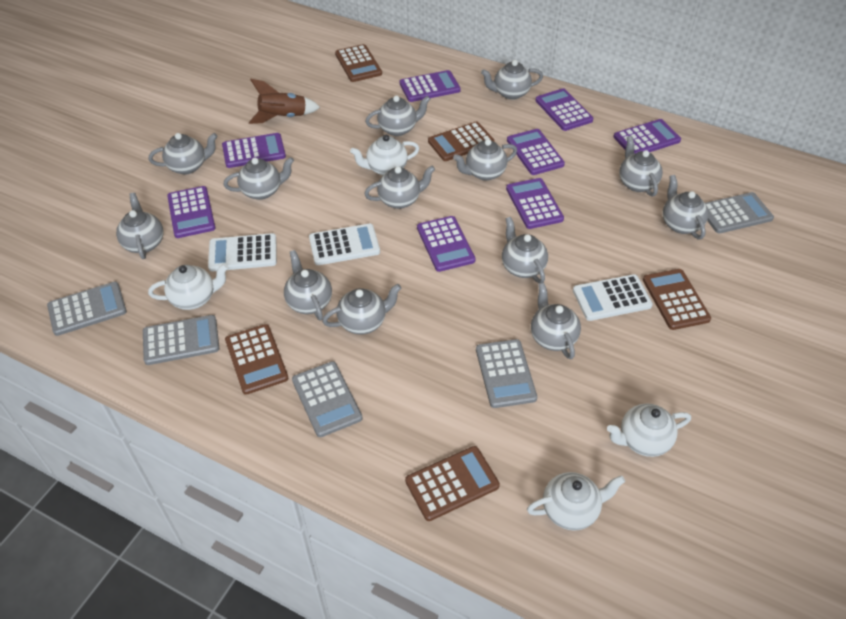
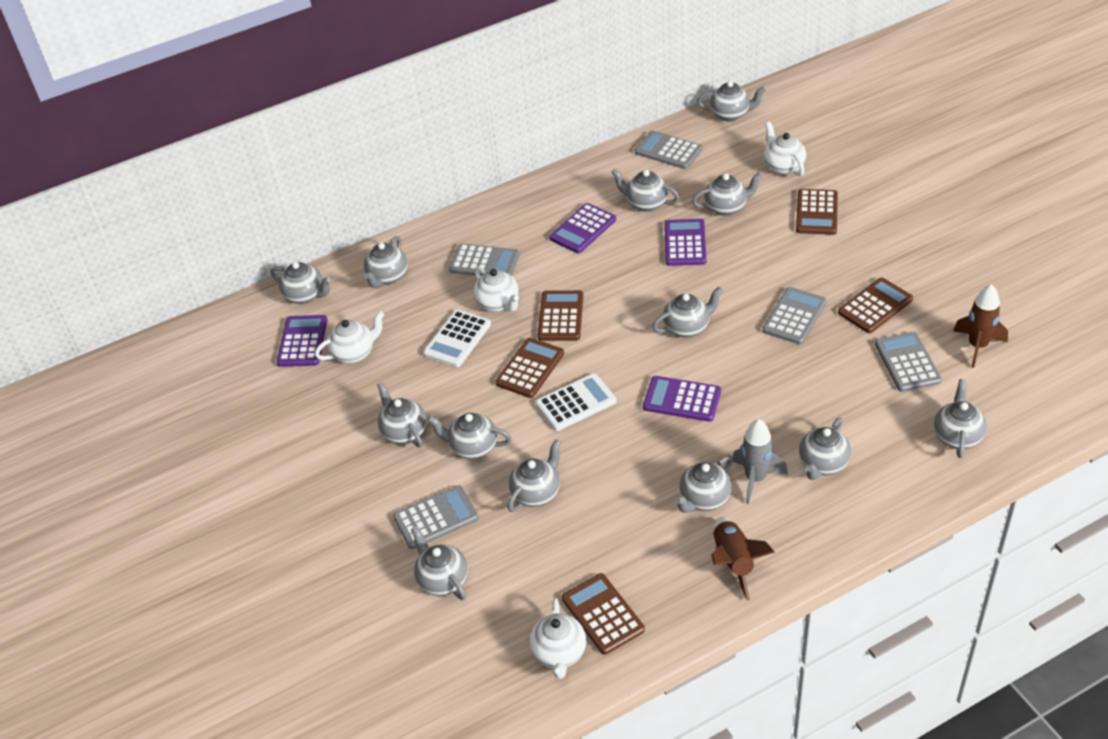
brown rocket: [249,79,320,124] = 1 -> [711,517,775,600] [953,284,1008,368] = 2
grey rocket: none = 0 -> [732,419,788,504] = 1
purple calculator: [167,186,215,238] [222,133,286,168] [400,70,461,102] [417,216,476,272] [506,178,564,229] [507,129,565,175] [535,88,593,131] [613,119,681,154] = 8 -> [277,315,327,367] [549,203,616,253] [643,376,721,422] [665,219,706,266] = 4
white calculator: [208,233,277,272] [309,224,380,265] [573,274,653,321] = 3 -> [423,310,491,367] [536,373,617,431] = 2

